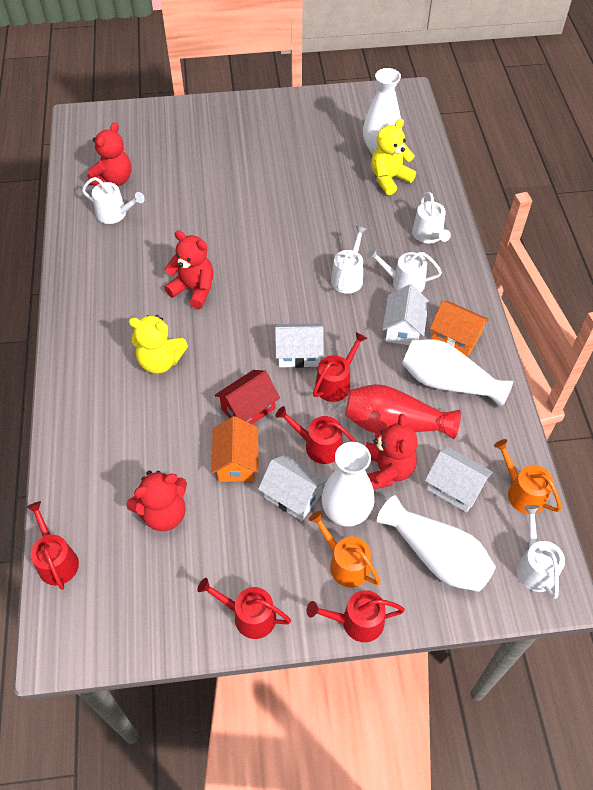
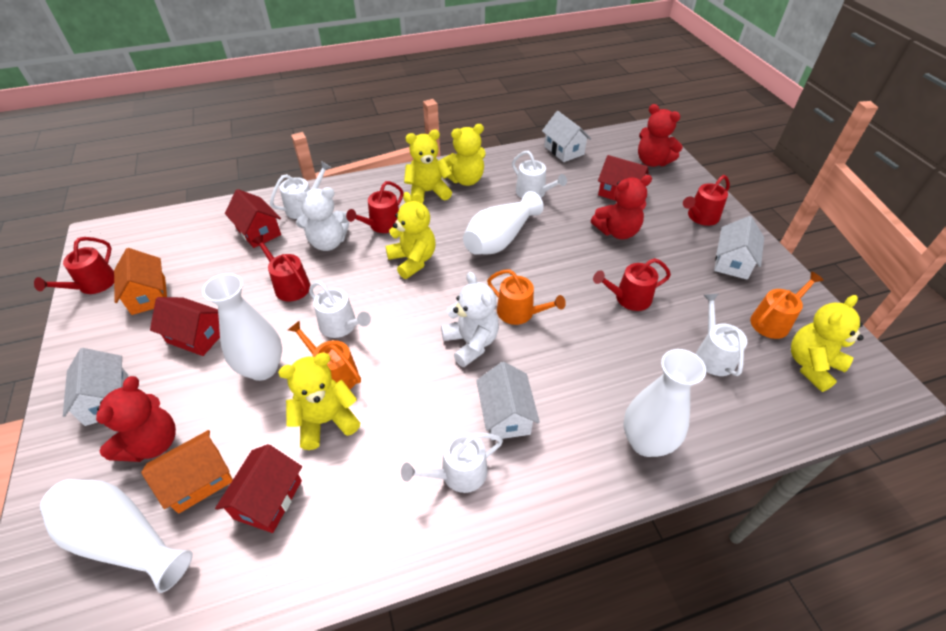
orange watering can: [309,511,381,587] [494,439,562,514] = 2 -> [288,320,361,389] [487,269,566,325] [750,272,823,339] = 3
red house: [215,370,280,424] = 1 -> [150,297,220,356] [215,444,302,533] [225,189,281,248] [598,155,649,201] = 4
red teddy bear: [87,122,132,186] [126,470,187,531] [164,230,214,309] [366,414,418,489] = 4 -> [96,376,176,462] [591,175,652,239] [638,104,683,167] = 3
red vase: [345,384,461,439] = 1 -> none = 0
white teddy bear: none = 0 -> [294,187,349,251] [441,272,499,367] = 2
yellow teddy bear: [128,315,188,374] [371,119,416,195] = 2 -> [278,353,360,450] [386,192,436,279] [404,130,452,203] [444,124,485,186] [791,295,864,392] = 5

